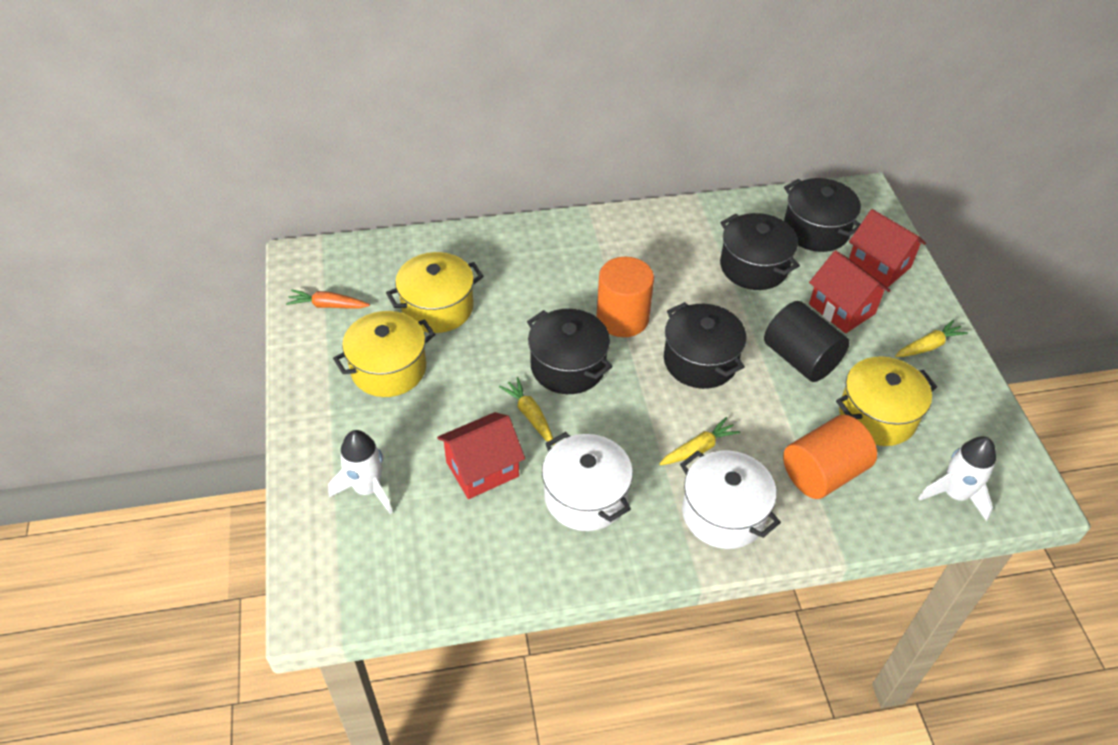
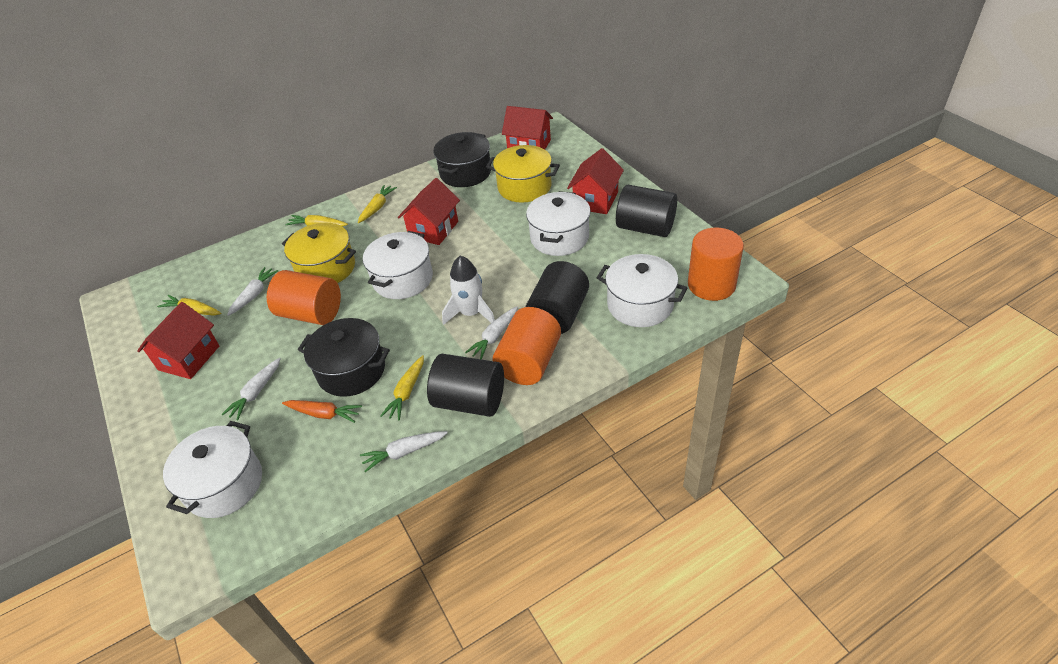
black cylinder: [764,301,850,382] = 1 -> [427,354,504,417] [526,261,589,334] [616,185,677,237] = 3
black pot: [527,309,613,394] [664,302,747,389] [720,213,800,290] [784,178,861,252] = 4 -> [298,318,390,397] [433,132,491,187] = 2
orange cylinder: [596,257,654,337] [783,415,877,499] = 2 -> [267,270,341,325] [492,307,561,385] [688,228,744,301] = 3
red house: [437,412,525,499] [809,250,891,333] [849,209,926,288] = 3 -> [137,302,219,379] [398,178,460,245] [502,106,553,149] [567,148,624,214] = 4
white carrot: none = 0 -> [221,358,281,421] [227,267,278,316] [360,431,448,472] [465,306,518,360] = 4
white pot: [542,432,633,531] [680,450,781,549] = 2 -> [163,421,262,518] [363,231,433,299] [526,191,591,256] [597,254,687,327] = 4
white rocket: [328,430,393,514] [918,436,996,521] = 2 -> [442,256,495,325] = 1
yellow carrot: [499,377,554,445] [659,417,740,465] [895,320,968,357] = 3 -> [157,295,222,316] [285,215,348,227] [358,185,397,223] [380,355,424,420] = 4
yellow pot: [333,311,435,397] [386,252,484,333] [836,356,937,446] = 3 -> [282,223,356,283] [486,145,560,203] = 2

